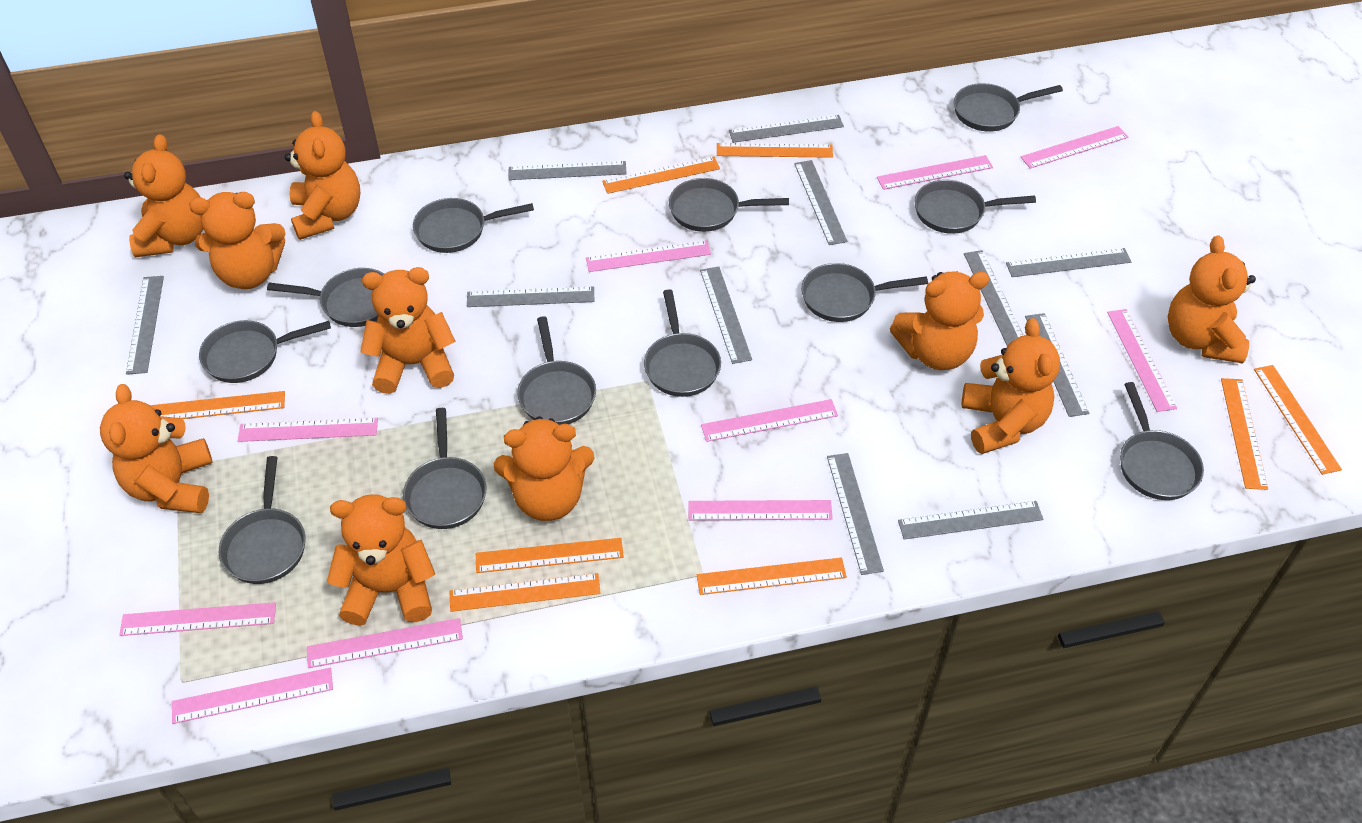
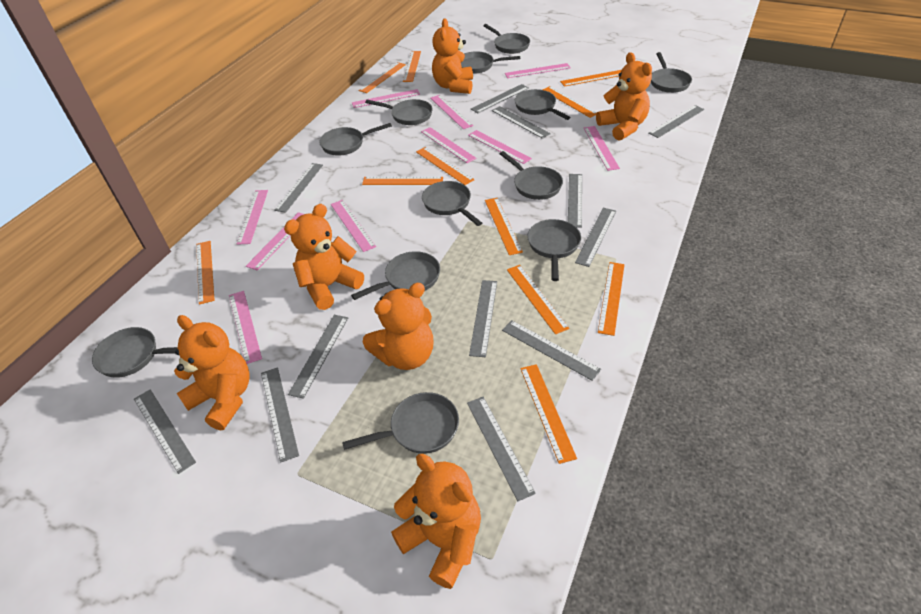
grey ruler: [126,276,164,375] [467,286,594,307] [509,161,627,180] [700,266,752,364] [729,115,844,143] [794,160,847,245] [827,453,884,575] [898,501,1043,539] [964,250,1024,346] [1006,248,1132,277] [1025,313,1089,417] = 11 -> [134,389,196,474] [261,367,299,462] [274,163,323,213] [288,315,348,399] [467,397,536,501] [469,280,497,357] [471,84,529,113] [492,106,551,139] [502,320,601,381] [568,174,582,228] [575,208,616,267] [648,105,704,138] = 12
orange ruler: [150,391,285,419] [449,573,601,612] [476,538,624,573] [602,157,720,194] [697,557,847,595] [717,143,833,158] [1221,378,1268,490] [1254,365,1342,475] = 8 -> [196,241,215,305] [358,62,406,93] [362,177,443,185] [403,51,421,82] [416,147,474,185] [485,198,523,255] [507,265,569,334] [520,364,577,464] [542,86,597,118] [560,70,621,87] [598,262,625,336] = 11
orange teddy bear: [100,384,213,513] [124,134,203,257] [189,192,285,289] [285,111,360,240] [327,494,435,626] [360,267,456,394] [494,416,595,521] [890,271,990,370] [961,318,1060,454] [1168,236,1256,363] = 10 -> [174,315,249,431] [284,204,364,310] [363,283,433,370] [391,454,481,589] [432,18,473,94] [596,53,652,140] = 6

